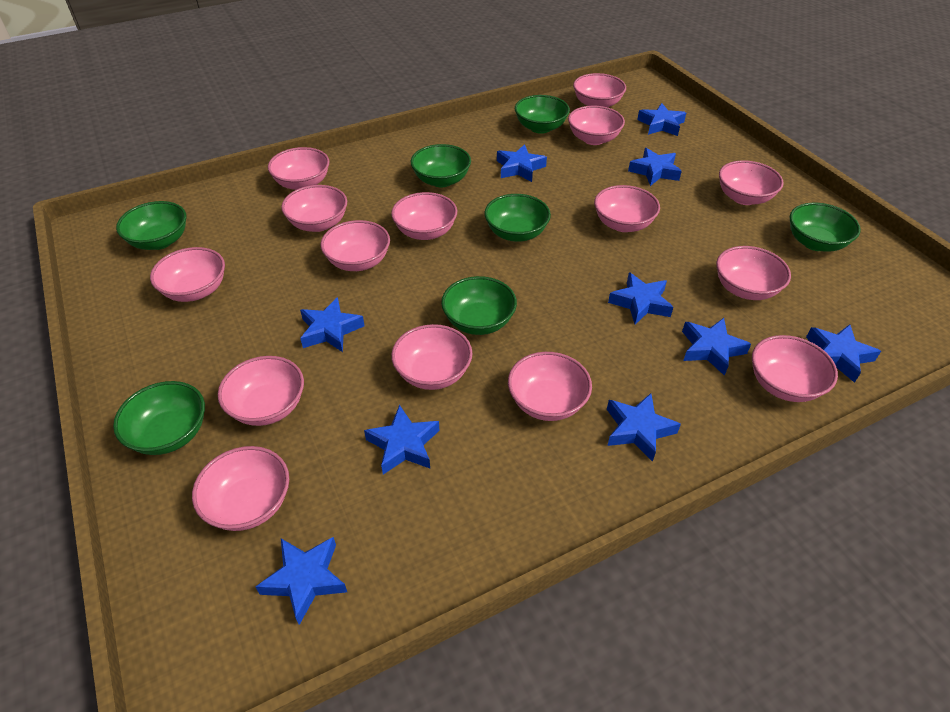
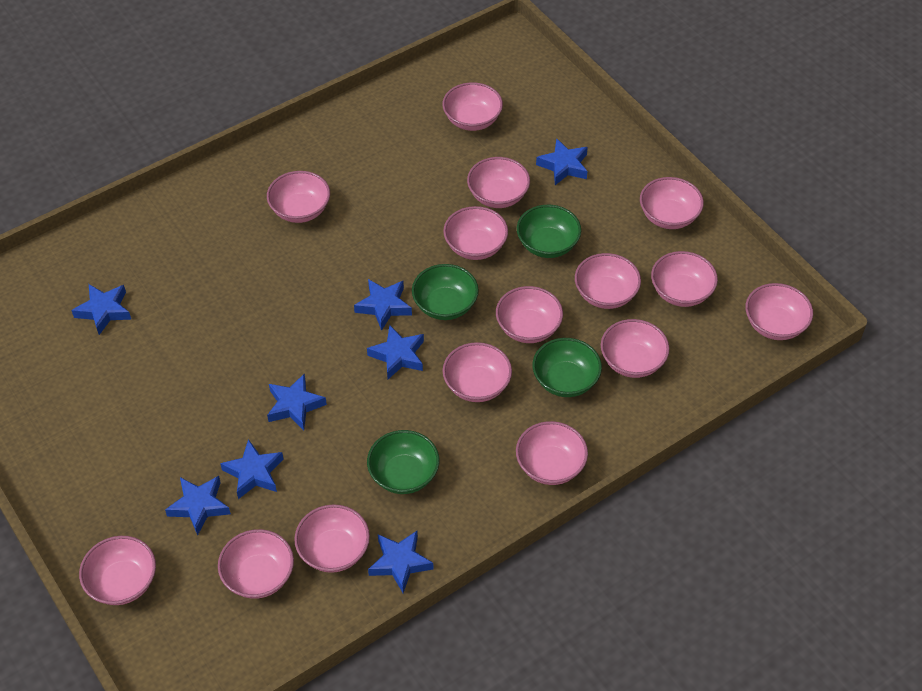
blue star: [255,537,347,625] [300,297,365,352] [364,405,440,475] [497,144,547,182] [607,393,681,462] [608,272,673,325] [628,148,682,186] [637,103,686,136] [682,318,751,376] [806,324,881,383] = 10 -> [71,284,131,335] [165,476,231,536] [220,439,283,499] [267,374,327,430] [354,279,412,331] [367,325,424,379] [368,531,434,593] [536,138,588,185] = 8
green bowl: [113,381,205,455] [116,201,186,250] [411,144,471,187] [441,276,517,335] [484,194,551,242] [515,95,570,134] [790,203,861,252] = 7 -> [367,430,439,494] [412,264,479,320] [517,205,581,258] [533,338,602,397] = 4

